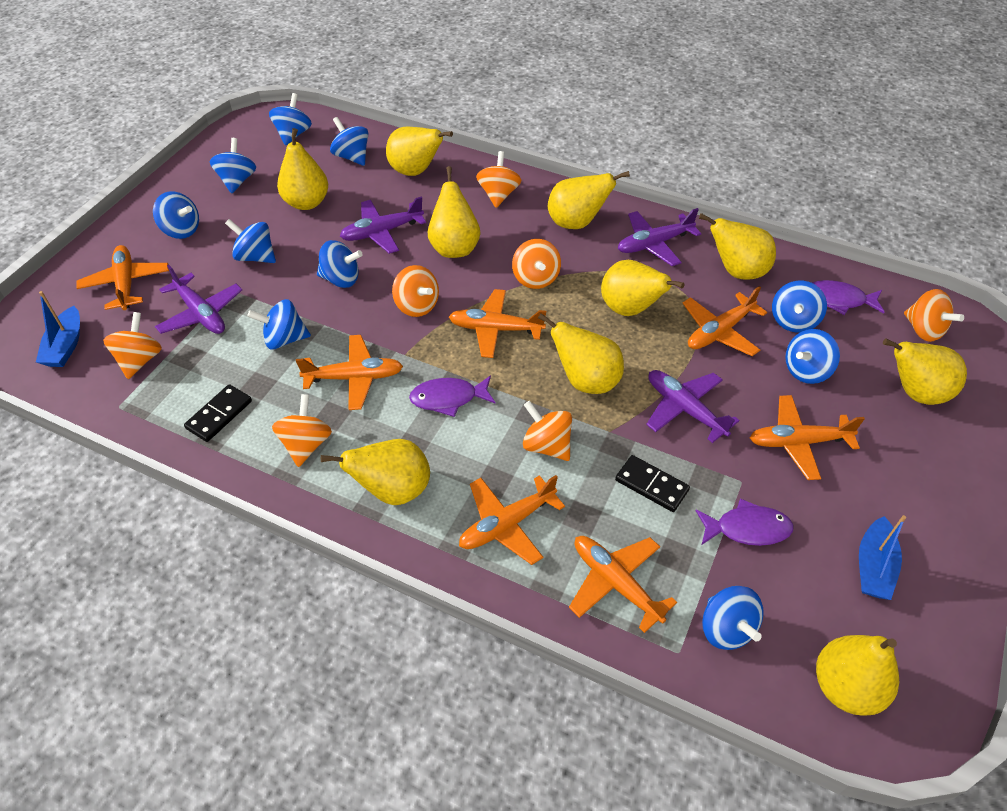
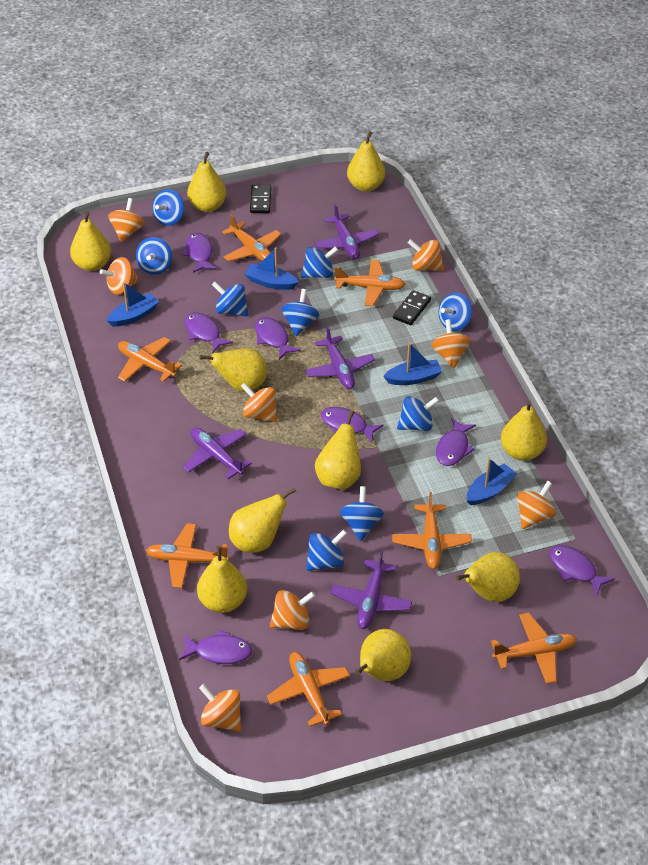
blue boat: [36,291,80,367] [859,515,906,600] = 2 -> [107,282,159,327] [245,247,299,290] [383,343,442,385] [466,458,517,505] = 4
blue spinning top: [153,191,199,239] [210,138,256,193] [225,219,276,263] [247,299,311,349] [269,93,312,146] [317,240,363,288] [330,117,368,166] [702,586,764,650] [772,280,827,333] [785,329,840,384] = 10 -> [136,237,172,275] [153,189,184,226] [212,282,249,316] [281,289,319,336] [301,246,338,278] [306,530,347,571] [340,486,384,541] [397,396,439,431] [438,292,472,331] = 9
orange spinning top: [103,312,162,379] [272,394,332,467] [392,265,439,317] [476,151,521,208] [512,239,561,289] [523,401,572,461] [904,289,964,342] = 7 -> [100,257,139,295] [108,198,144,242] [199,684,241,732] [241,383,278,422] [270,590,315,630] [408,239,444,271] [431,319,471,368] [517,481,556,529] = 8
purple fish: [409,376,496,417] [695,498,794,546] [812,280,885,315] = 3 -> [179,629,252,664] [181,233,216,273] [185,312,233,353] [255,317,301,360] [321,407,383,443] [436,418,476,466] [550,545,615,596] = 7

